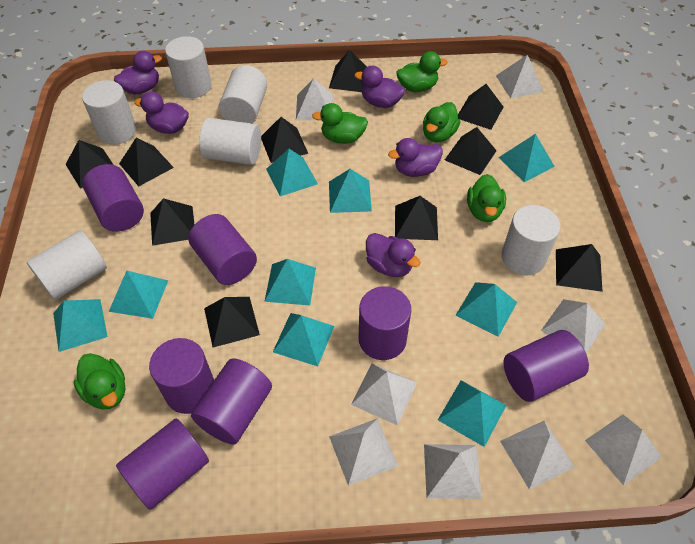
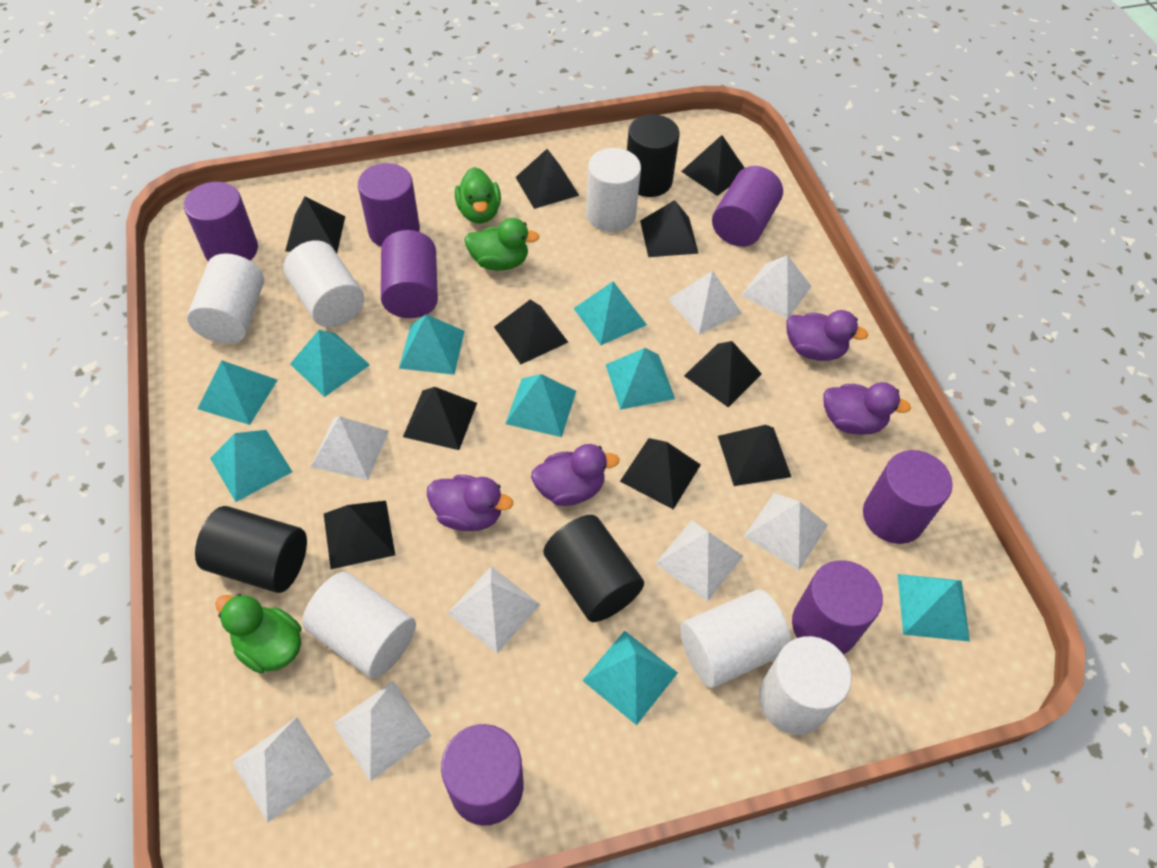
black cylinder: none = 0 -> [195,506,307,593] [544,515,644,622] [627,114,680,197] = 3
green duck: [74,353,126,409] [312,103,368,144] [396,51,448,92] [423,102,460,142] [467,174,506,222] = 5 -> [215,594,302,674] [455,167,501,224] [464,218,539,270] = 3
purple duck: [114,51,162,95] [134,91,189,134] [354,66,405,108] [366,233,421,277] [388,138,443,177] = 5 -> [427,475,513,531] [531,444,619,506] [787,310,868,361] [823,382,911,435] = 4

